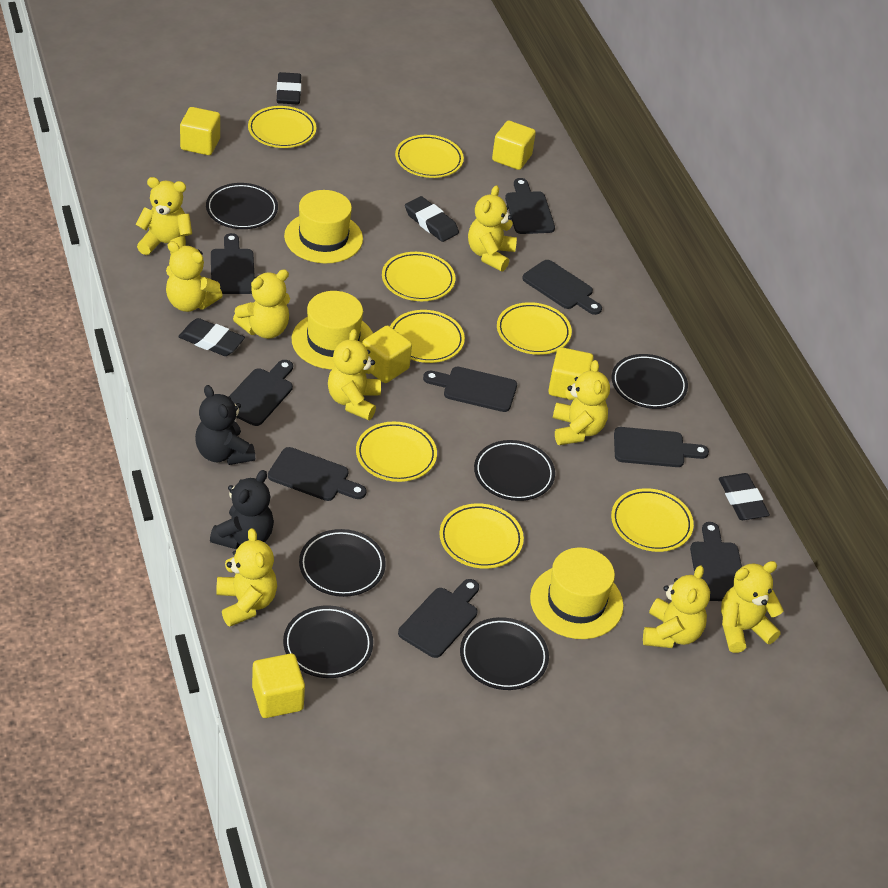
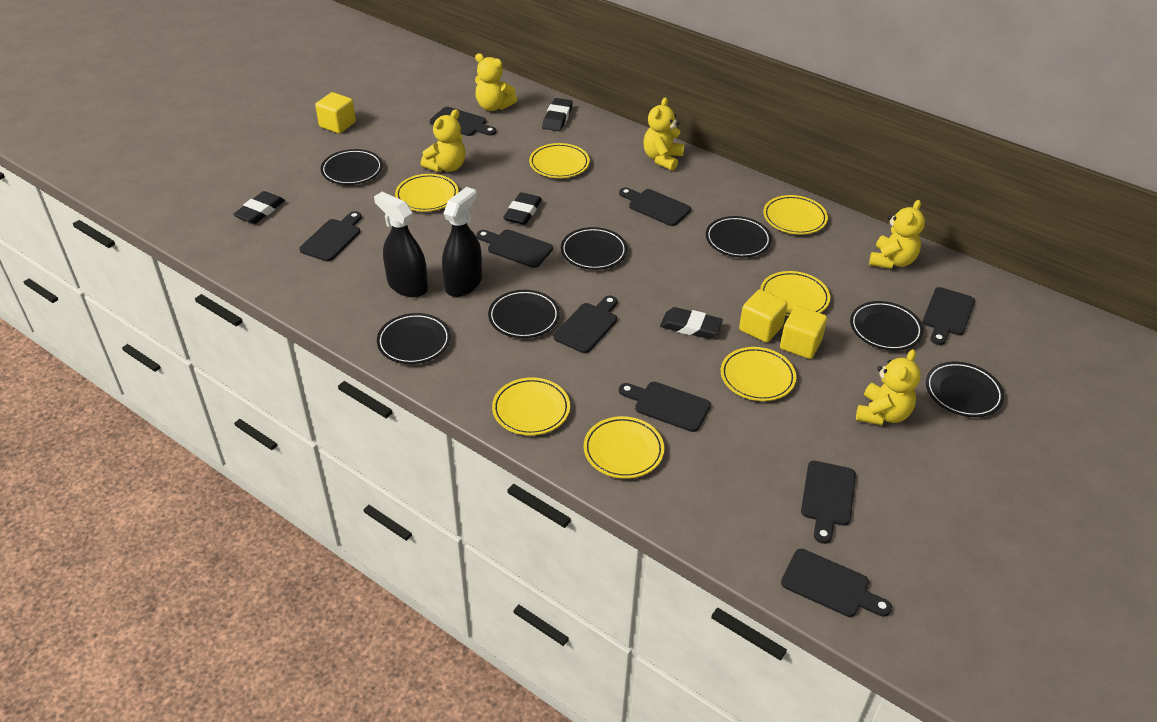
black plate: [206,183,278,229] [283,605,373,678] [299,529,386,597] [460,617,549,690] [474,440,555,501] [612,354,688,409] = 6 -> [321,149,383,185] [377,313,451,364] [488,290,560,338] [561,227,627,270] [706,216,772,257] [850,301,923,351] [926,362,1004,417] = 7
black spray bottle: none = 0 -> [374,192,428,297] [442,187,482,297] = 2
black teddy bear: [195,385,255,465] [210,470,274,549] = 2 -> none = 0
yellow cube: [180,107,220,155] [252,653,305,718] [362,325,412,383] [492,121,536,170] [548,347,594,399] = 5 -> [315,92,356,134] [739,289,788,343] [780,306,827,359] = 3
yellow hat: [284,190,363,263] [292,291,373,370] [530,547,624,639] = 3 -> none = 0
yellow plate: [248,106,316,148] [356,422,437,482] [382,252,455,301] [390,310,465,363] [395,135,464,178] [439,503,524,569] [497,302,572,355] [611,488,694,552] = 8 -> [395,174,458,212] [492,377,570,435] [529,143,590,178] [584,416,664,479] [721,347,796,401] [760,271,830,316] [763,195,828,234] = 7
yellow teddy bear: [136,177,192,255] [166,241,223,312] [216,528,277,627] [233,269,290,339] [328,329,381,420] [468,185,517,271] [553,360,610,445] [643,565,710,648] [721,561,784,653] = 9 -> [421,109,465,172] [475,53,517,111] [643,97,684,171] [856,349,921,425] [869,200,925,269] = 5

